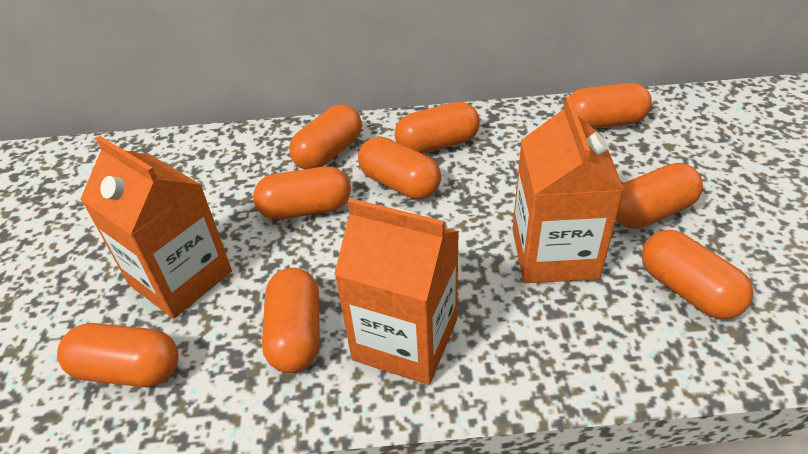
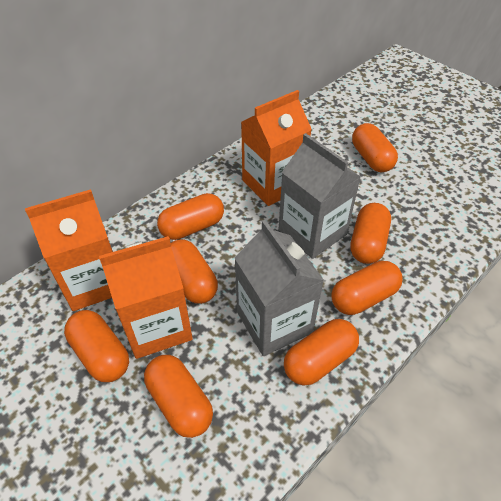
grey carton: none = 0 -> [235,220,324,356] [278,133,361,259] = 2
orange capsule: [57,323,179,387] [253,166,351,220] [262,268,320,373] [289,104,362,169] [358,137,441,199] [395,102,480,154] [569,83,652,128] [616,163,703,229] [642,230,753,319] = 9 -> [64,310,129,382] [144,355,213,438] [157,193,224,240] [171,239,218,304] [284,319,359,385] [331,261,402,315] [350,203,391,264] [352,123,398,172] = 8

